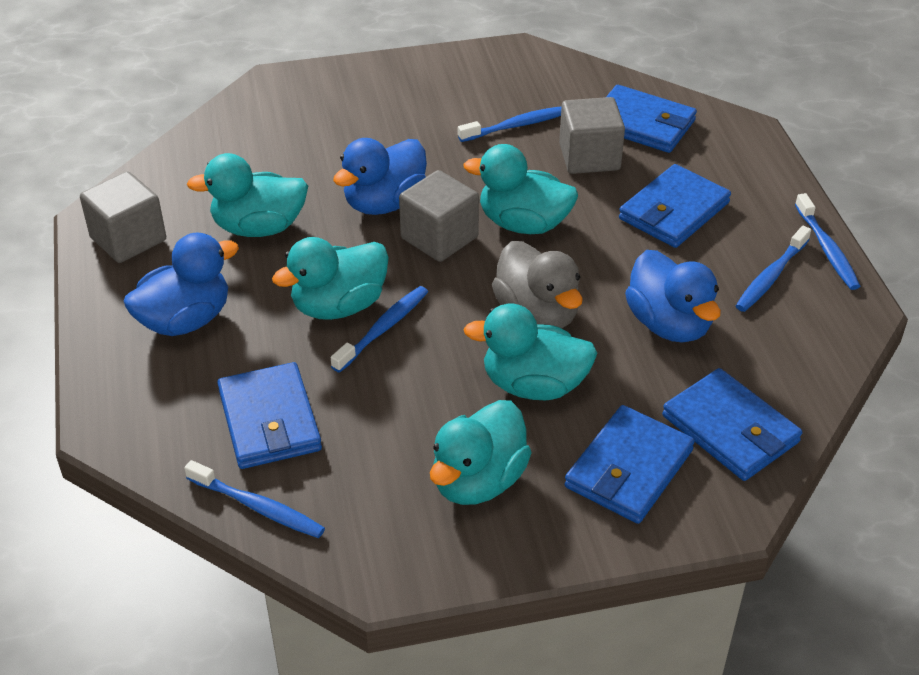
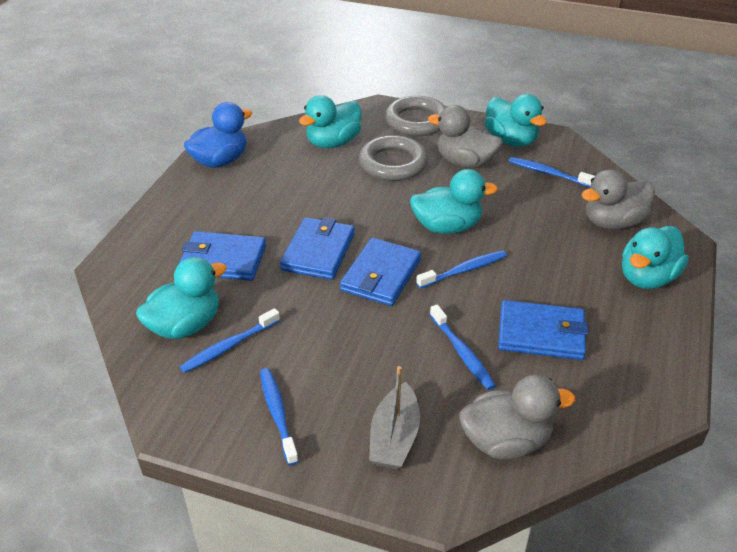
blue duck: [124,233,239,336] [333,138,427,215] [625,250,721,343] = 3 -> [184,102,252,168] = 1
blue wallet: [217,362,322,469] [564,405,695,524] [606,85,697,153] [619,164,731,248] [662,368,802,481] = 5 -> [178,231,266,281] [280,217,355,280] [340,238,421,306] [498,300,589,360] = 4
grey boat: none = 0 -> [369,366,420,470] = 1
grey cube: [80,171,166,263] [399,170,479,262] [559,97,625,174] = 3 -> none = 0
grey duck: [492,241,583,328] = 1 -> [428,105,503,168] [459,375,575,460] [581,169,655,229] = 3
grey ring: none = 0 -> [359,135,428,181] [385,96,446,136] = 2

